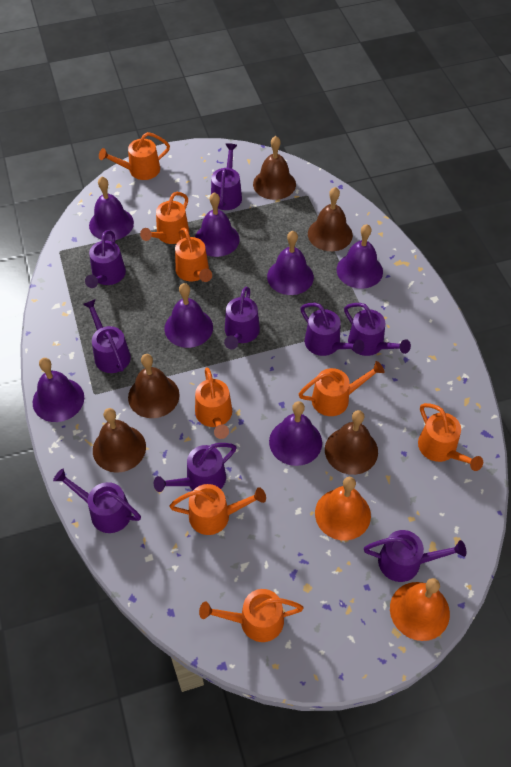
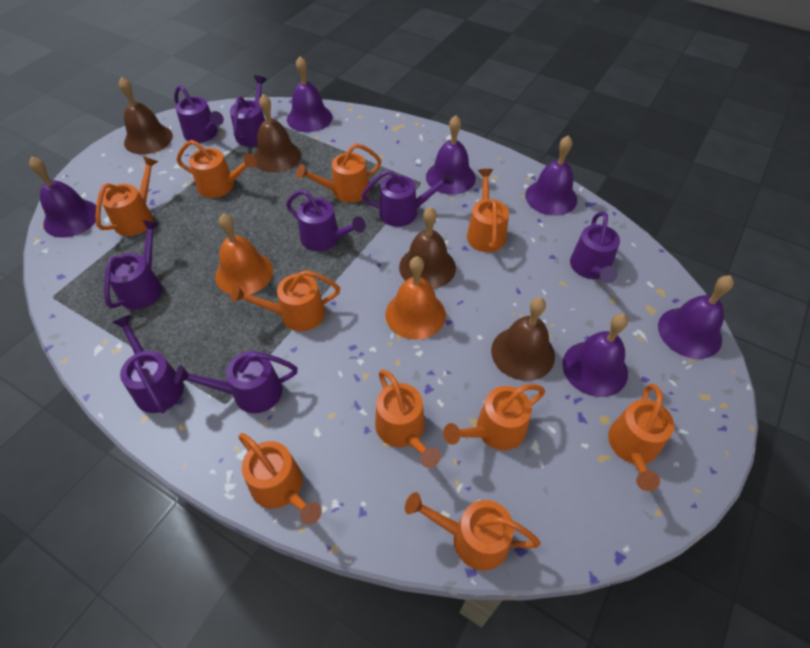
brown bell: [93,408,146,473] [128,354,180,418] [253,136,296,200] [308,187,353,251] [325,410,378,475] = 5 -> [119,77,173,154] [253,94,301,173] [399,207,456,289] [491,297,555,381] = 4
orange watering can: [99,132,170,180] [140,192,189,244] [169,484,266,535] [175,228,212,282] [195,368,232,439] [199,589,303,642] [299,361,385,416] [418,403,483,471] = 8 -> [95,156,158,236] [177,140,257,198] [231,270,340,331] [239,433,322,525] [296,143,382,203] [375,369,441,468] [405,492,541,571] [443,384,545,450] [467,169,509,252] [608,384,674,491] = 10
purple bell: [33,358,84,422] [89,177,134,241] [164,283,213,348] [195,192,240,257] [267,231,314,295] [269,401,322,466] [337,224,383,289] = 7 -> [29,156,96,238] [287,56,332,132] [426,115,476,195] [525,135,577,216] [562,313,628,397] [658,276,734,359] = 6
purple watering can: [53,468,141,533] [83,299,131,373] [85,230,126,288] [154,443,236,492] [211,143,242,210] [224,287,260,349] [300,303,364,356] [344,303,411,356] [364,530,466,582] = 9 -> [104,220,162,310] [112,315,184,413] [174,85,224,143] [175,351,298,413] [230,75,267,147] [286,190,366,251] [362,170,454,227] [570,211,620,283] = 8

